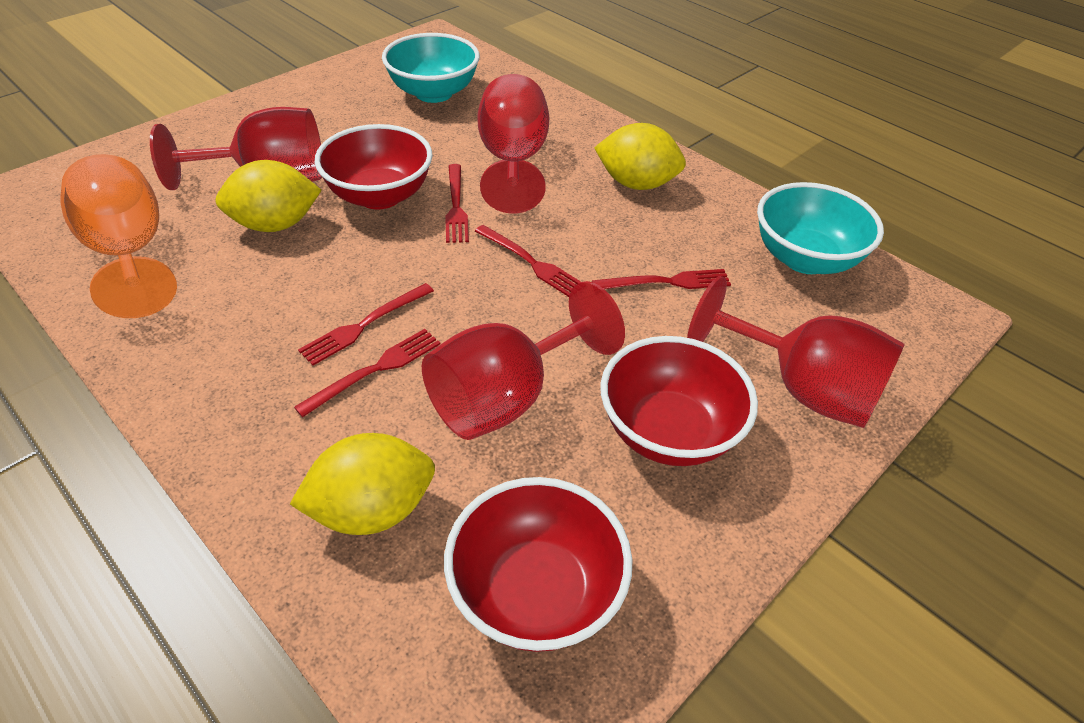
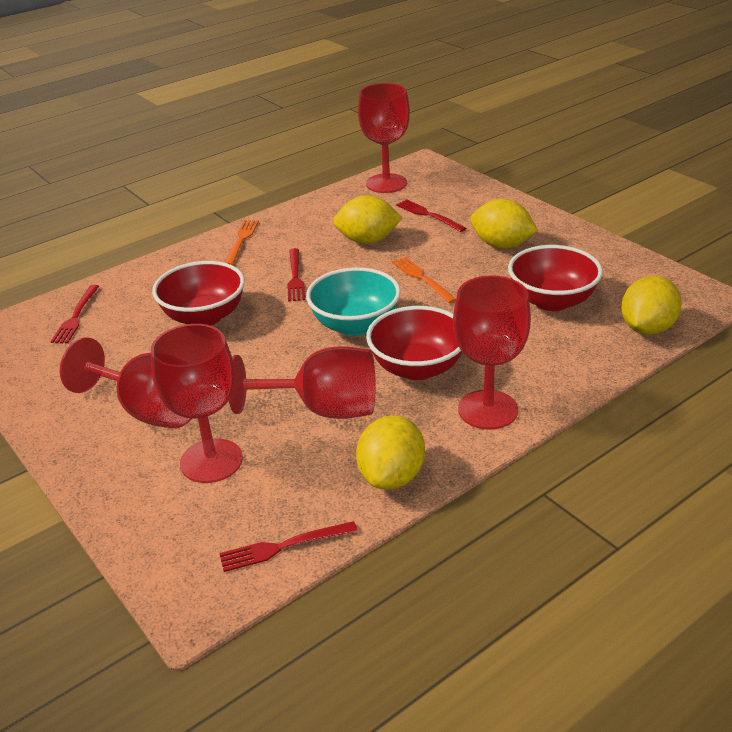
orange fork: none = 0 -> [225,220,259,265] [392,257,456,303] = 2
orange goblet: [60,154,177,318] = 1 -> none = 0
red fork: [294,329,440,417] [298,283,434,366] [445,164,469,243] [475,225,581,297] [592,269,731,289] = 5 -> [50,285,99,344] [219,521,358,572] [287,248,305,302] [396,199,466,232] = 4
red goblet: [150,107,322,190] [422,281,625,440] [477,74,549,214] [687,276,905,428] = 4 -> [60,337,191,428] [151,324,243,483] [229,346,375,419] [358,83,410,193] [453,275,531,430] = 5
turquoise bowl: [382,33,480,103] [757,182,884,274] = 2 -> [306,267,401,336] = 1
yellow lemon: [215,160,322,232] [290,433,435,535] [594,123,686,190] = 3 -> [333,195,402,244] [356,415,425,490] [470,199,538,248] [621,276,682,335] = 4

